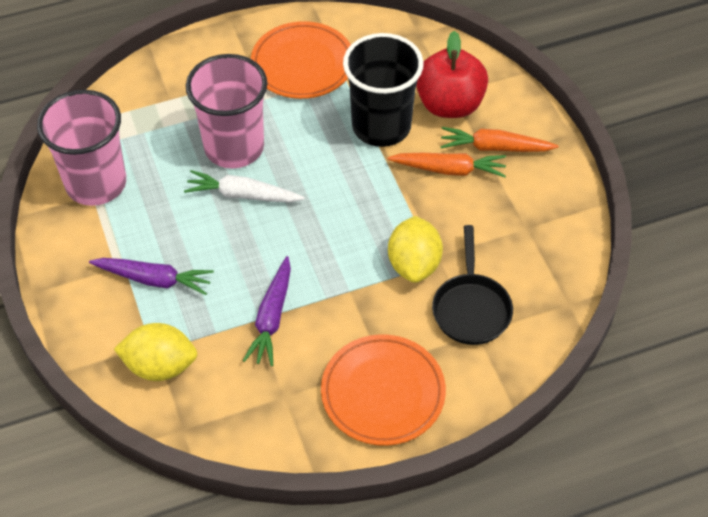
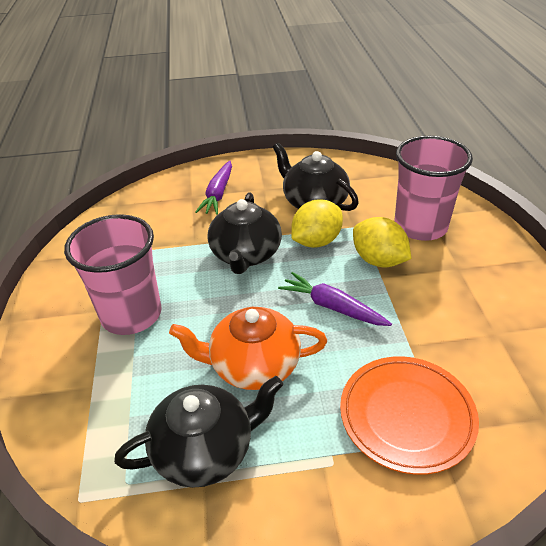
black cup: [343,33,424,147] = 1 -> none = 0
black pan: [432,225,513,345] = 1 -> none = 0
black teapot: none = 0 -> [114,376,283,488] [207,192,282,274] [273,143,359,211] = 3
orange carrot: [387,153,506,177] [440,127,559,152] = 2 -> none = 0
orange plate: [251,21,351,99] [321,334,446,446] = 2 -> [340,356,479,475] = 1
orange teapot: none = 0 -> [169,307,327,390] = 1
red apple: [416,31,488,118] = 1 -> none = 0
white carrot: [184,170,305,203] = 1 -> none = 0

